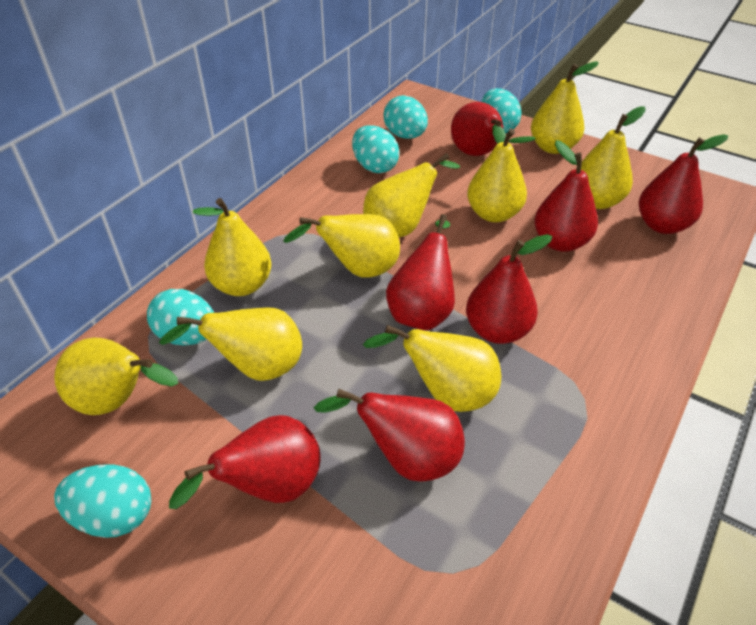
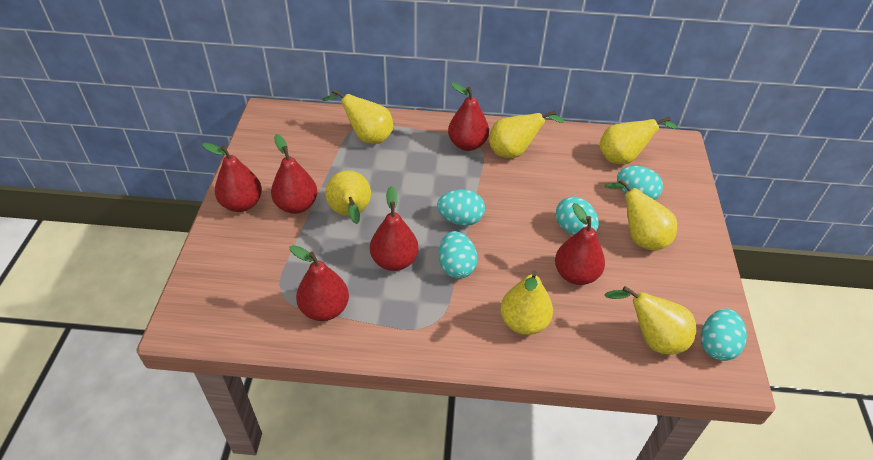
red pear: [169,415,321,509] [314,389,465,481] [386,214,455,330] [451,102,506,156] [466,234,552,344] [534,140,598,252] [639,134,728,234] = 7 -> [202,143,262,212] [271,134,317,214] [290,245,349,321] [370,186,419,271] [448,82,489,151] [555,203,605,285] = 6
yellow pear: [54,338,178,415] [159,308,302,381] [193,198,272,296] [283,214,400,278] [363,153,460,238] [363,325,501,412] [467,129,535,222] [531,62,599,154] [576,106,646,209] = 9 -> [322,89,393,144] [325,170,371,224] [489,110,565,158] [500,270,553,335] [599,117,677,164] [604,286,696,355] [605,179,677,251] = 7

